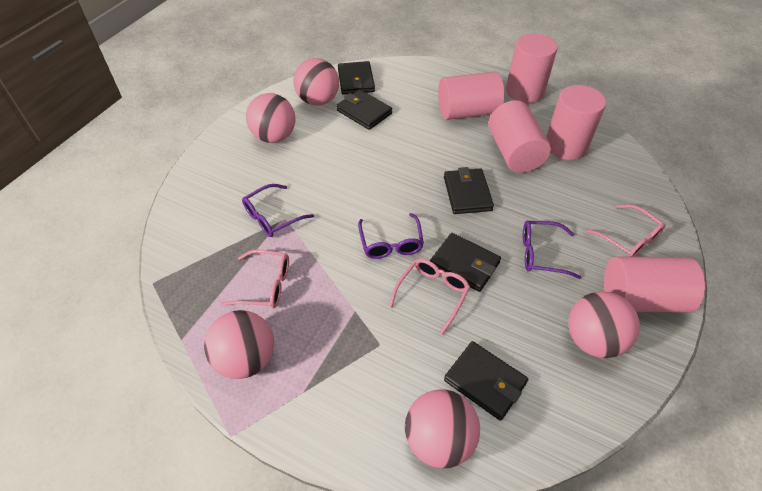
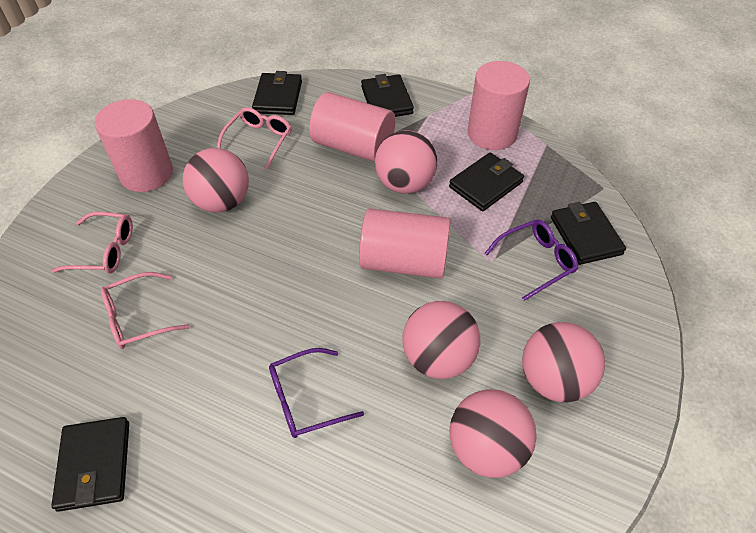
pink cylinder: [438,71,504,120] [488,100,551,173] [506,33,558,103] [546,85,606,160] [604,256,705,313] = 5 -> [95,99,173,192] [309,92,395,162] [359,208,451,278] [468,61,530,150] = 4
purple glasses: [242,184,314,237] [358,213,424,259] [523,221,581,279] = 3 -> [269,348,364,438] [484,220,578,301] = 2

